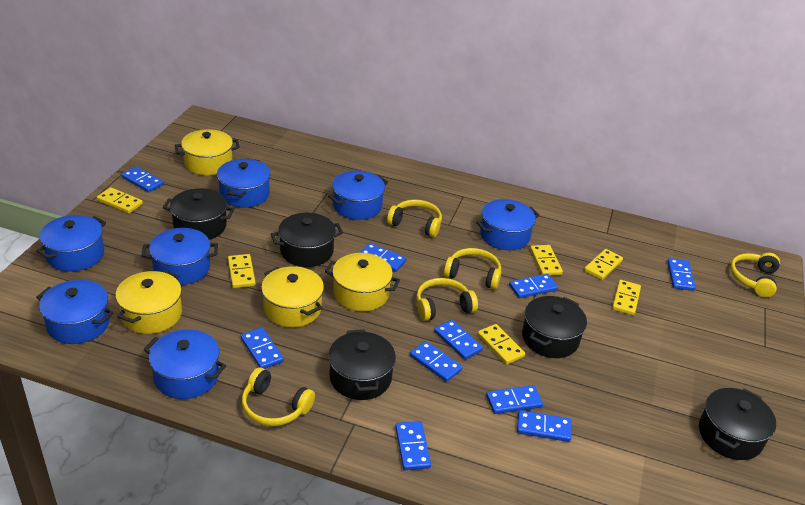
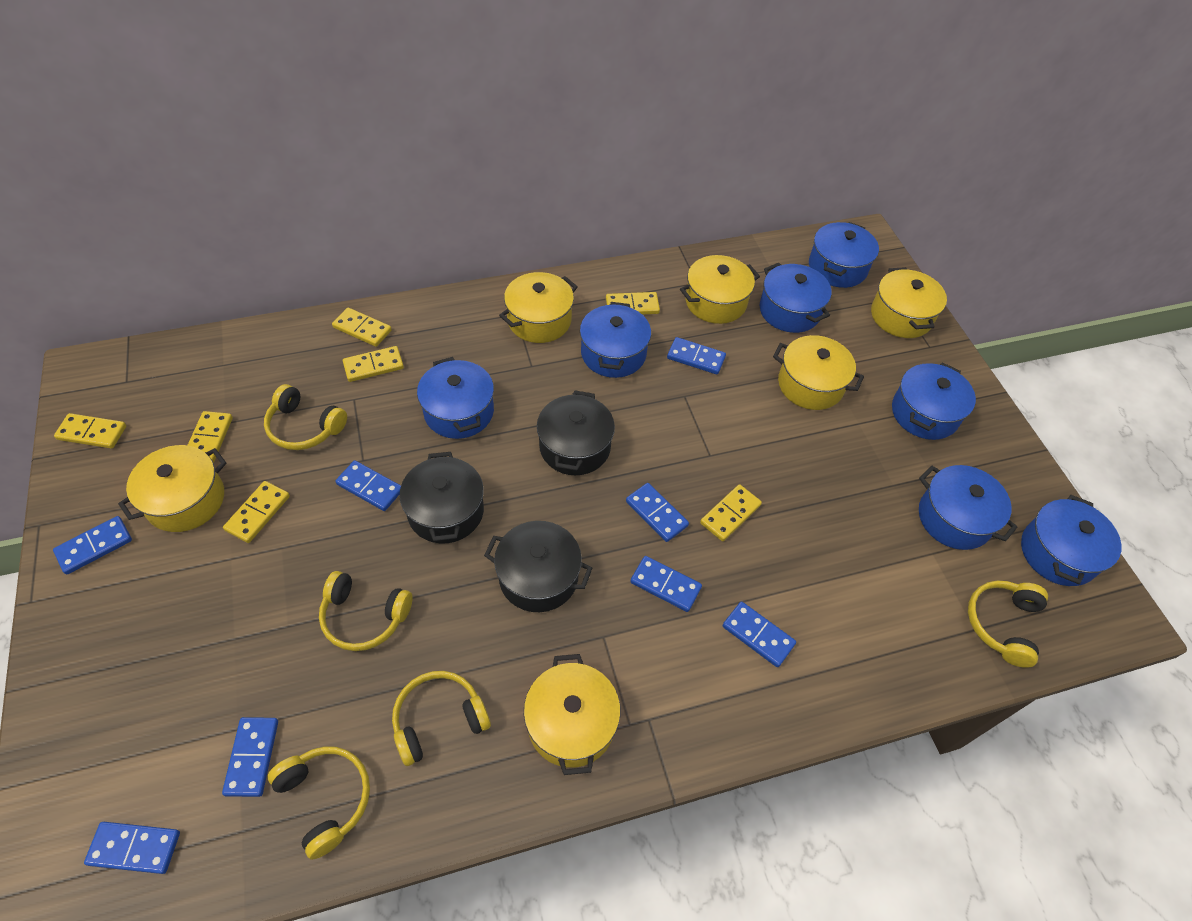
black pot: [163,188,235,240] [271,213,343,267] [328,329,396,400] [522,296,587,358] [699,388,776,460] = 5 -> [399,452,484,544] [484,521,592,612] [537,390,615,475] = 3
blue domino: [121,166,164,193] [241,327,284,369] [359,243,406,272] [395,421,431,470] [410,341,462,382] [434,320,483,360] [486,385,543,414] [509,274,558,298] [517,410,571,442] [667,258,696,291] = 10 -> [53,516,132,575] [84,822,180,874] [222,717,278,797] [335,460,401,511] [626,483,689,542] [630,556,702,612] [667,337,726,374] [723,602,796,667] = 8
yellow domino: [97,187,143,214] [228,254,256,288] [478,324,525,365] [530,245,563,276] [584,249,623,280] [612,280,641,315] = 6 -> [54,413,126,449] [187,411,233,463] [223,481,290,543] [332,308,392,347] [343,346,404,382] [606,292,660,315] [700,484,762,541] = 7
yellow pot: [115,270,182,334] [175,129,240,175] [261,266,324,327] [325,253,400,312] = 4 -> [118,445,227,532] [499,272,578,343] [524,654,621,775] [680,255,760,324] [773,335,864,410] [871,267,947,338] = 6

